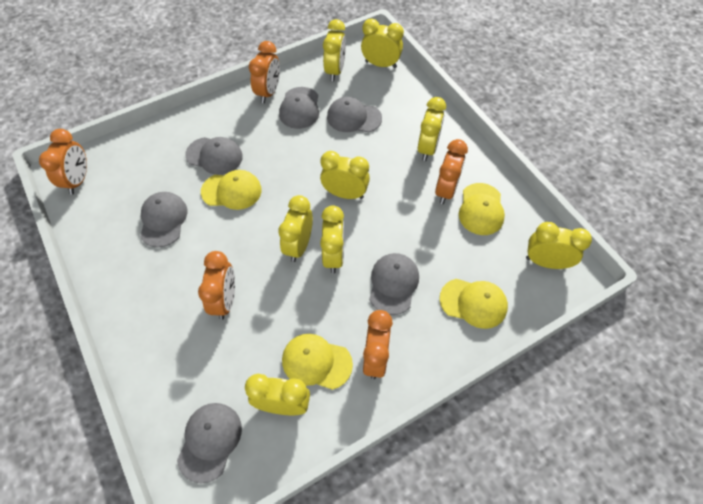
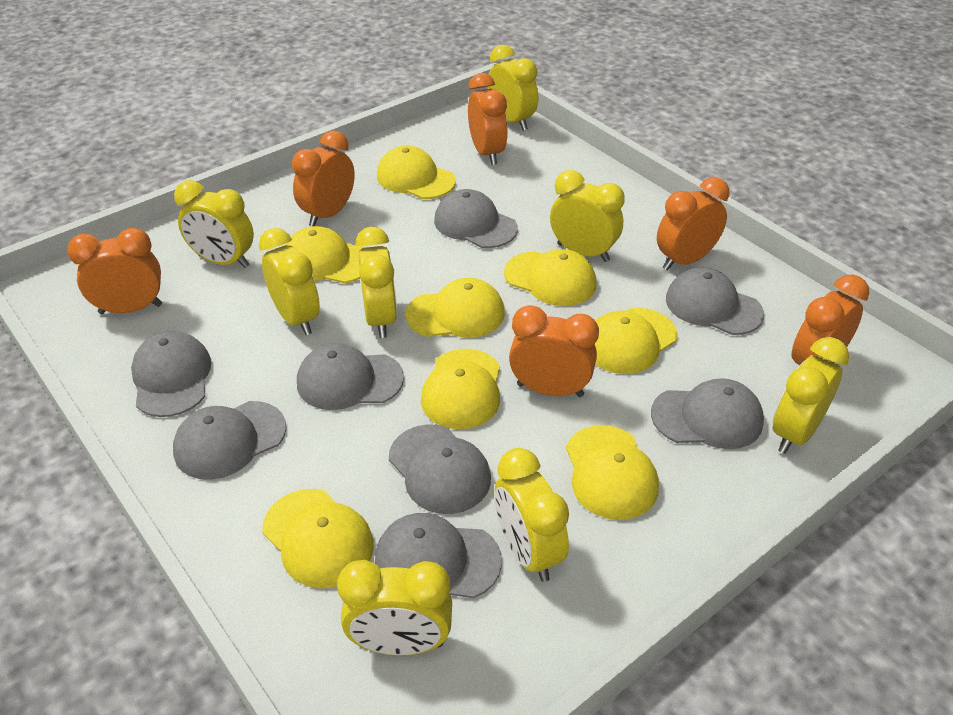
grey cap: [140,192,187,248] [177,403,242,483] [185,137,243,175] [279,87,319,129] [327,97,382,132] [369,253,419,315] = 6 -> [131,331,211,417] [173,401,286,480] [297,343,404,410] [375,513,502,598] [389,424,491,514] [434,189,518,248] [651,378,764,449] [666,268,764,335] = 8
orange clock: [39,129,87,195] [198,251,235,320] [249,41,280,103] [363,310,393,379] [435,139,468,204] = 5 -> [67,228,162,314] [292,131,355,226] [468,73,508,165] [509,305,599,397] [657,177,729,271] [791,274,869,365] = 6
yellow cap: [201,170,262,210] [282,334,353,390] [439,279,508,329] [459,183,505,235] = 4 -> [262,489,374,588] [285,226,367,283] [377,146,456,199] [406,278,505,338] [421,349,500,429] [504,249,596,306] [566,425,659,520] [595,308,677,374] = 8

